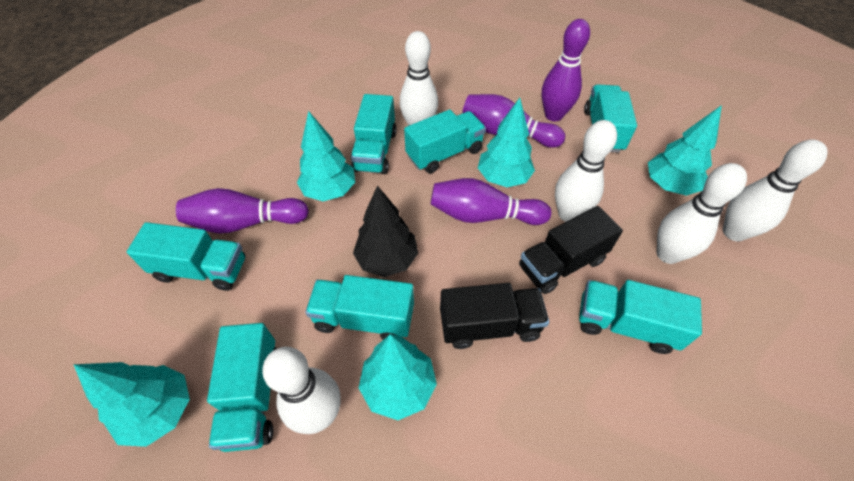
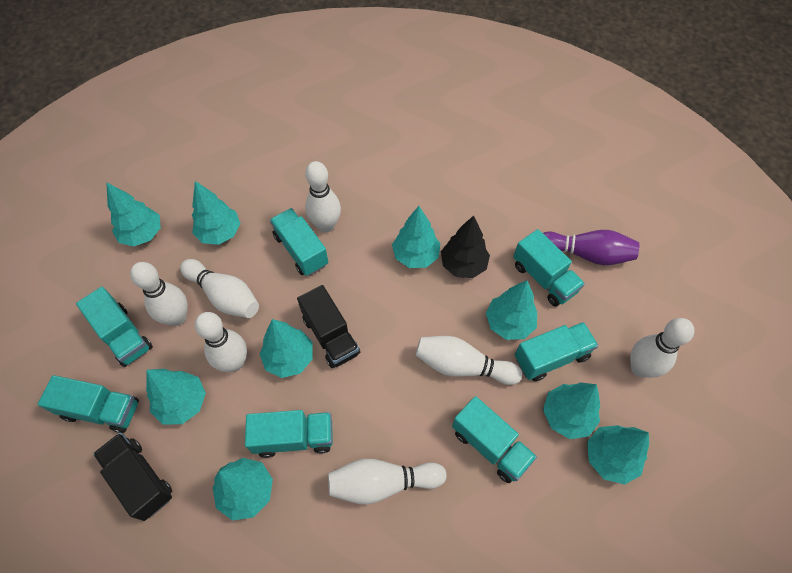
purple bowling pin: [176,188,309,233] [431,178,551,225] [462,94,565,148] [542,19,590,121] = 4 -> [543,230,640,265] = 1
turquoise tree: [73,362,190,447] [297,111,355,201] [359,334,437,420] [478,98,535,187] [648,105,722,196] = 5 -> [106,182,161,247] [146,369,206,424] [192,181,240,245] [213,458,273,520] [260,319,313,378] [392,206,440,268] [486,280,537,340] [543,383,600,439] [587,425,649,485] = 9
white bowling pin: [262,347,341,434] [399,31,438,126] [555,120,617,222] [657,163,747,264] [723,139,828,241] = 5 -> [130,262,188,326] [180,259,259,318] [195,312,247,372] [305,161,341,233] [328,459,447,505] [416,336,522,385] [630,318,695,378] = 7

